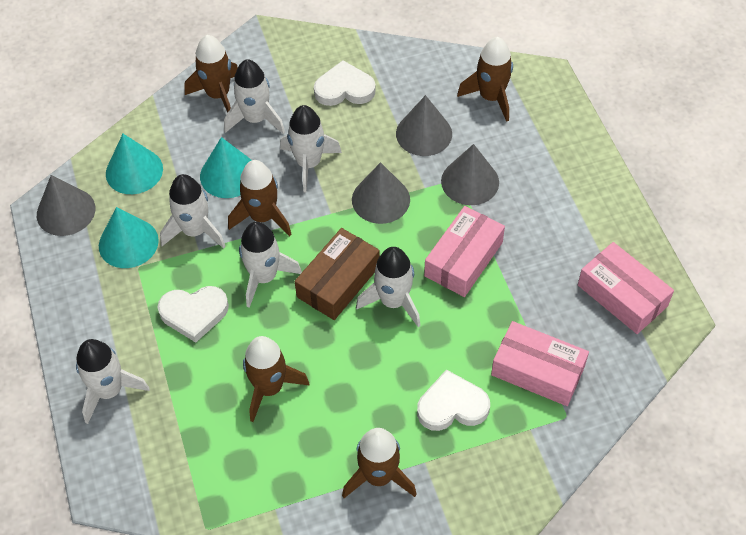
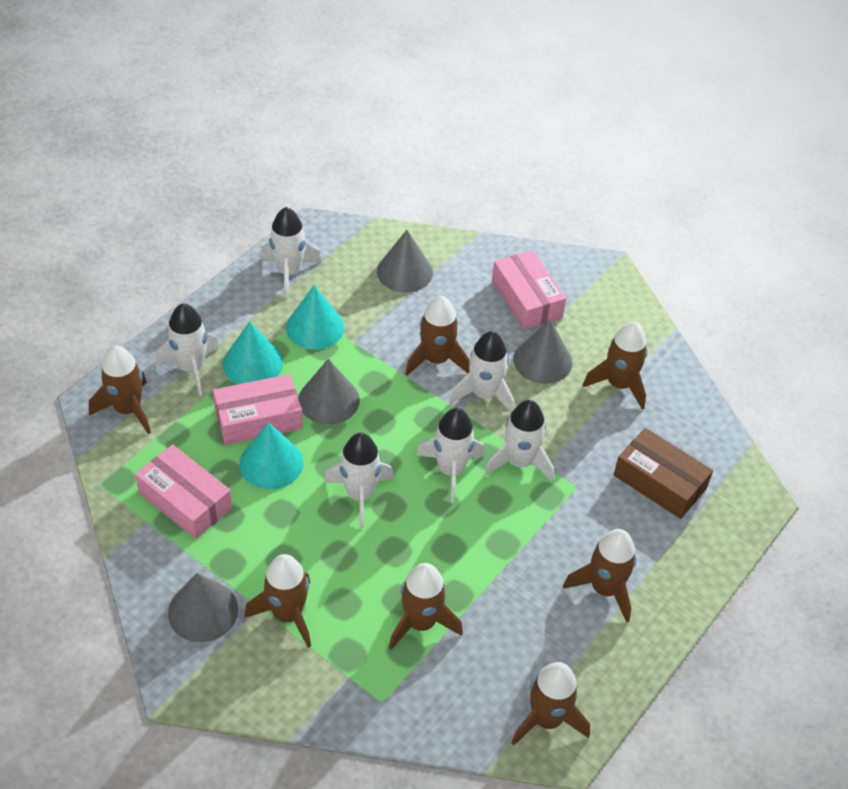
brown rocket: [184,35,238,112] [228,160,292,236] [243,336,310,422] [342,428,417,498] [457,37,513,122] = 5 -> [89,345,151,434] [245,554,311,648] [389,563,463,650] [405,296,470,376] [511,662,590,746] [563,529,636,623] [583,322,648,410] = 7
white heart: [157,286,229,342] [314,60,376,106] [417,369,490,431] = 3 -> none = 0

